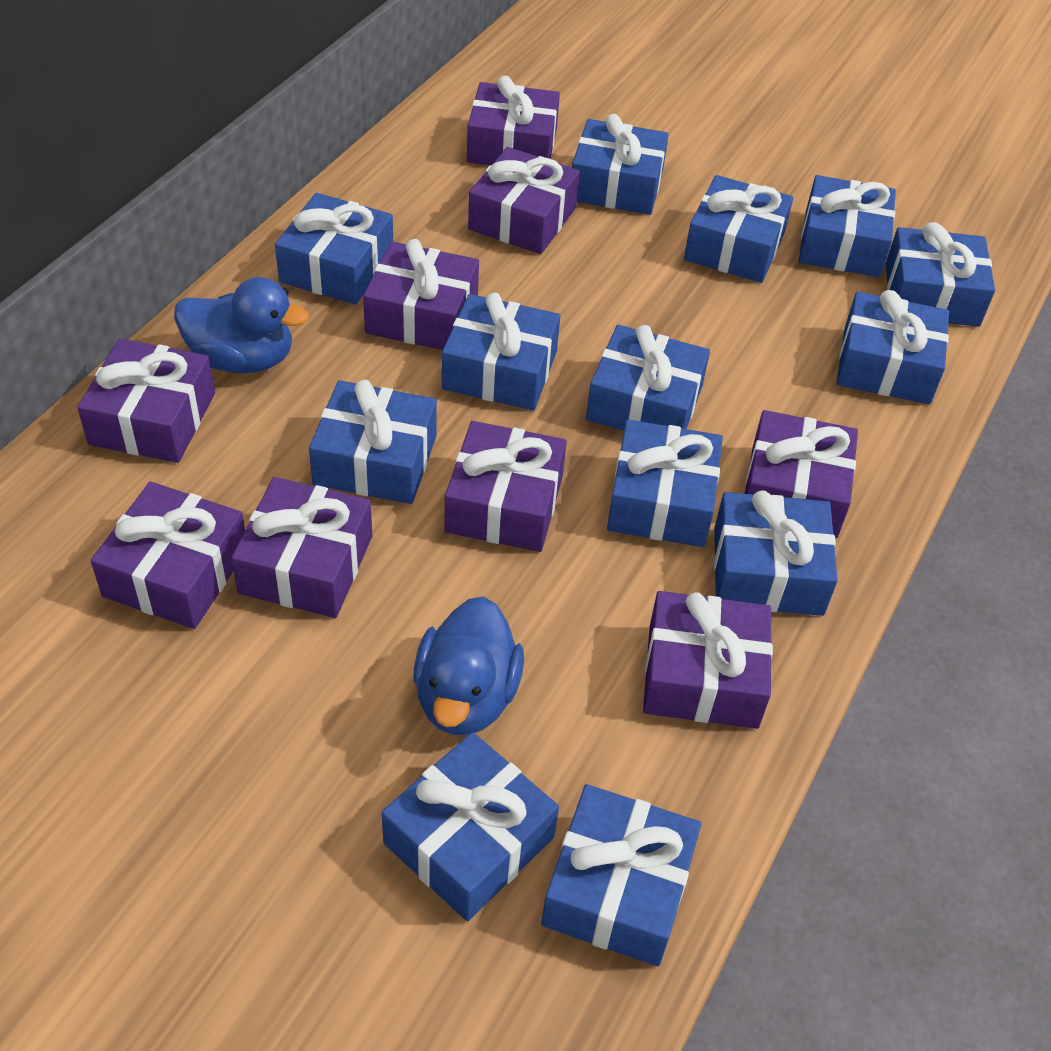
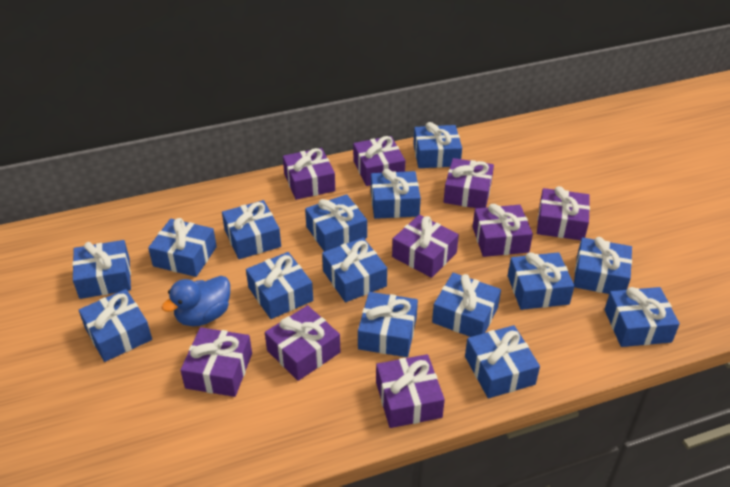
blue duck: [174,277,309,373] [413,596,524,735] = 2 -> [162,276,230,326] = 1
blue gift: [275,193,393,305] [309,380,437,504] [382,732,559,921] [442,292,560,410] [541,784,701,966] [572,114,669,215] [586,325,710,431] [607,419,723,547] [684,175,793,283] [714,490,838,616] [799,175,896,277] [837,290,949,404] [885,222,995,327] = 13 -> [72,240,131,299] [79,289,152,362] [148,218,217,277] [222,200,281,259] [246,252,313,319] [305,194,367,252] [322,238,387,302] [358,292,418,357] [371,169,421,219] [413,122,462,168] [432,273,501,337] [465,325,540,398] [508,252,574,310] [574,237,632,294] [605,287,680,347] = 15

